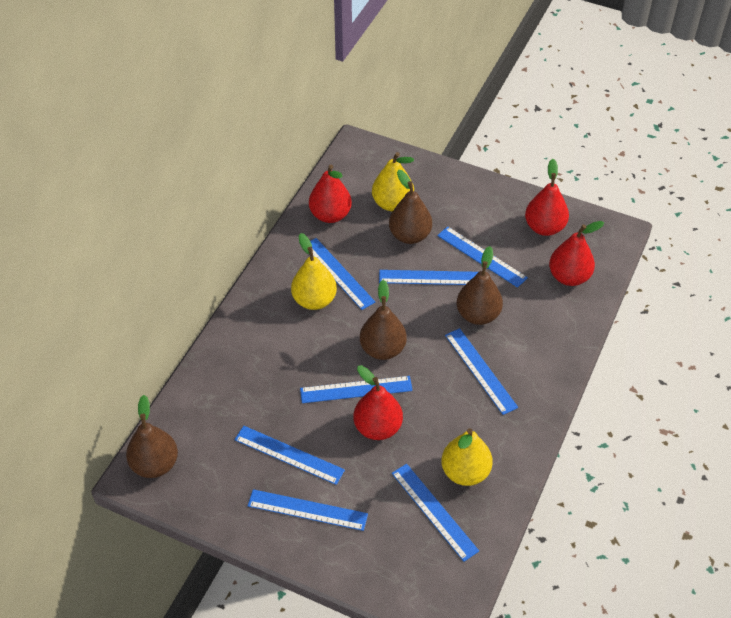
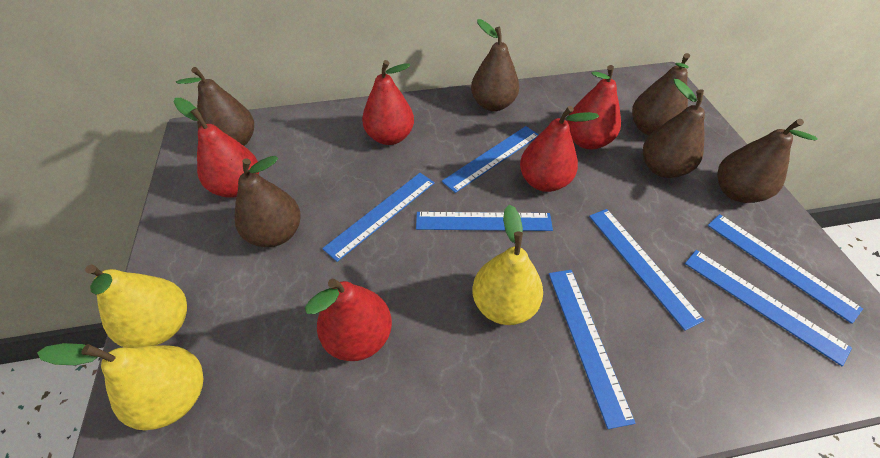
blue ruler: [235,426,345,485] [248,489,368,531] [300,376,413,403] [310,238,375,310] [379,270,478,285] [392,464,479,562] [437,226,528,288] [445,328,518,415] = 8 -> [322,173,435,262] [416,212,553,231] [442,126,539,193] [549,270,636,429] [589,209,705,331] [685,250,852,366] [707,214,863,324] = 7
brown pear: [126,395,178,478] [360,280,407,360] [389,170,432,244] [457,246,503,325] = 4 -> [176,67,254,146] [234,156,301,247] [471,19,519,111] [632,53,690,136] [643,79,705,178] [717,119,818,203] = 6
red pear: [309,165,352,223] [353,365,403,440] [525,159,569,236] [549,221,604,286] = 4 -> [174,98,259,198] [305,279,392,361] [362,60,414,145] [520,106,599,192] [567,65,621,149] = 5

